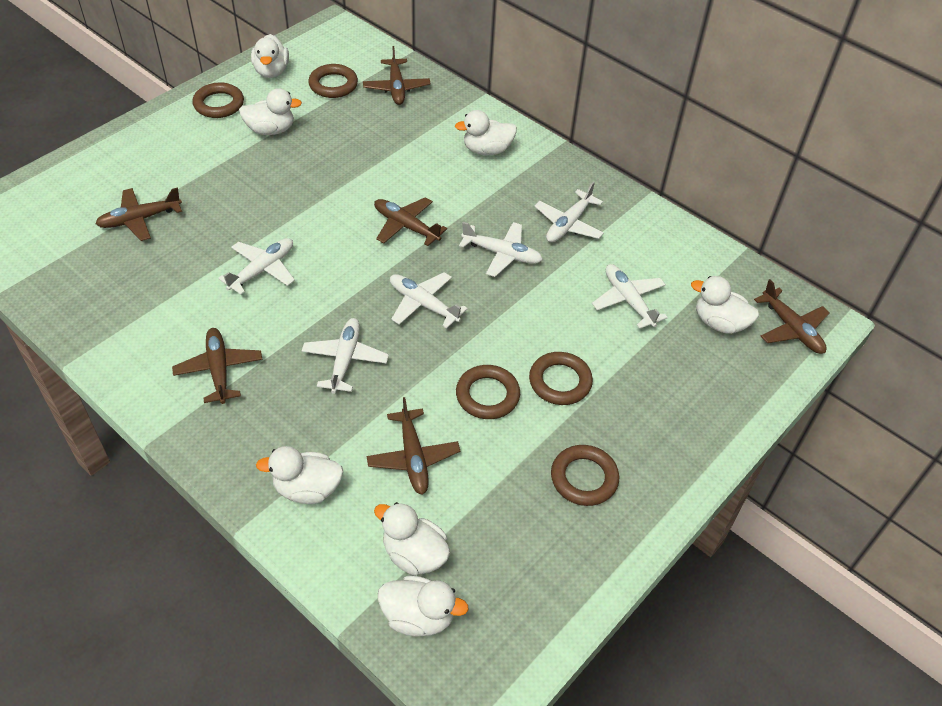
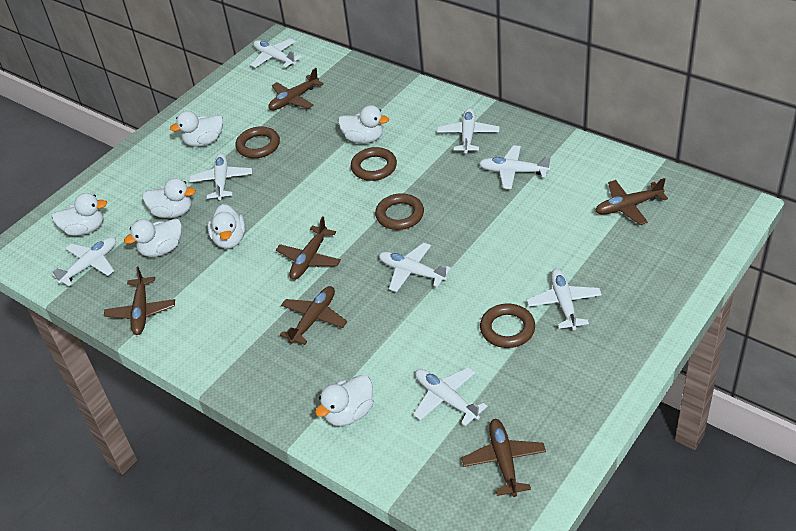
brown ring: [193,82,244,118] [308,64,358,98] [456,365,520,419] [529,352,593,405] [551,445,619,506] = 5 -> [236,127,280,158] [351,147,397,181] [375,193,424,230] [480,304,535,348] = 4
white plane: [218,238,295,295] [302,318,389,394] [390,272,468,329] [459,222,543,277] [535,182,604,242] [592,264,668,329] = 6 -> [51,237,116,286] [189,153,252,200] [251,39,302,68] [379,243,451,292] [413,367,487,426] [437,108,499,153] [479,145,551,189] [527,269,602,330] = 8

